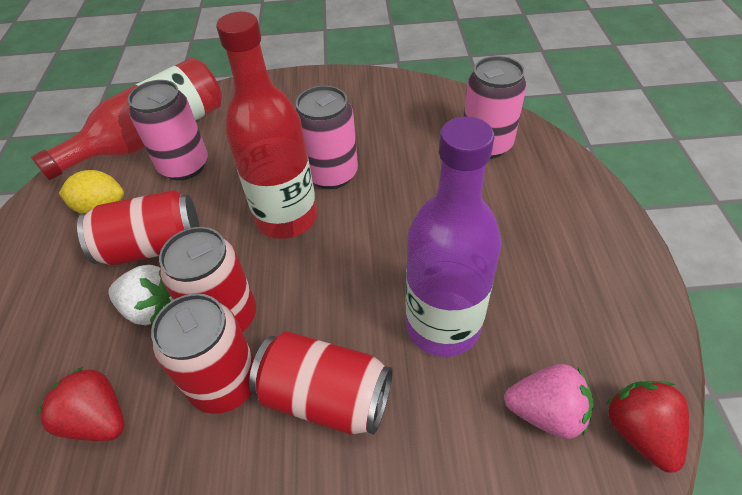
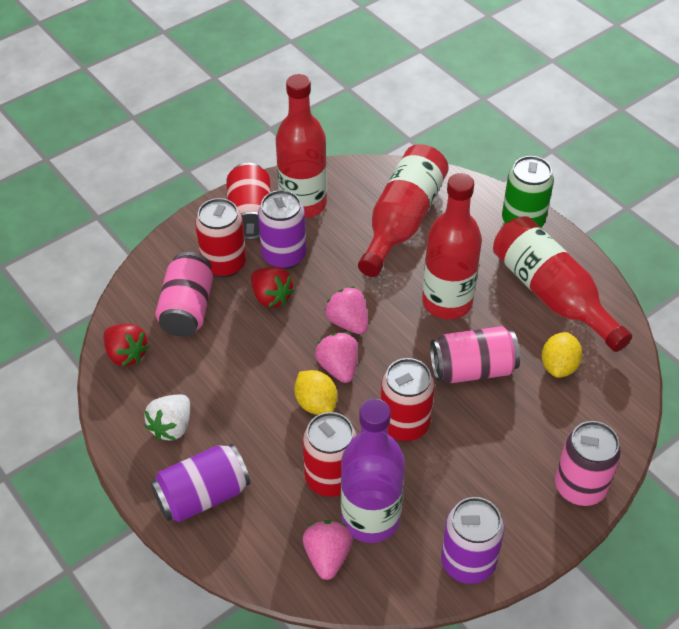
green can: none = 0 -> [502,156,554,228] = 1
pink strawberry: [504,364,593,439] = 1 -> [303,520,353,580] [315,332,358,383] [324,287,368,334] = 3
purple can: none = 0 -> [150,444,250,522] [258,190,306,269] [441,497,504,584] = 3
red bottle: [31,58,222,180] [216,12,317,239] = 2 -> [276,74,327,218] [358,144,449,277] [422,173,482,319] [493,216,632,352] = 4
yellow lemon: [59,170,124,214] = 1 -> [294,370,337,415] [542,332,582,378] = 2

